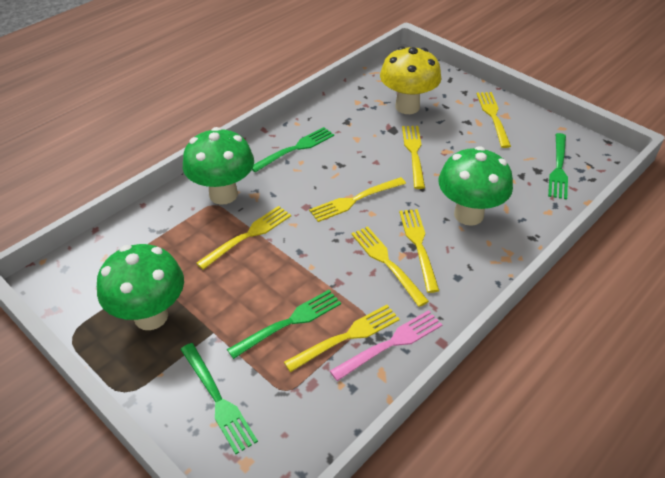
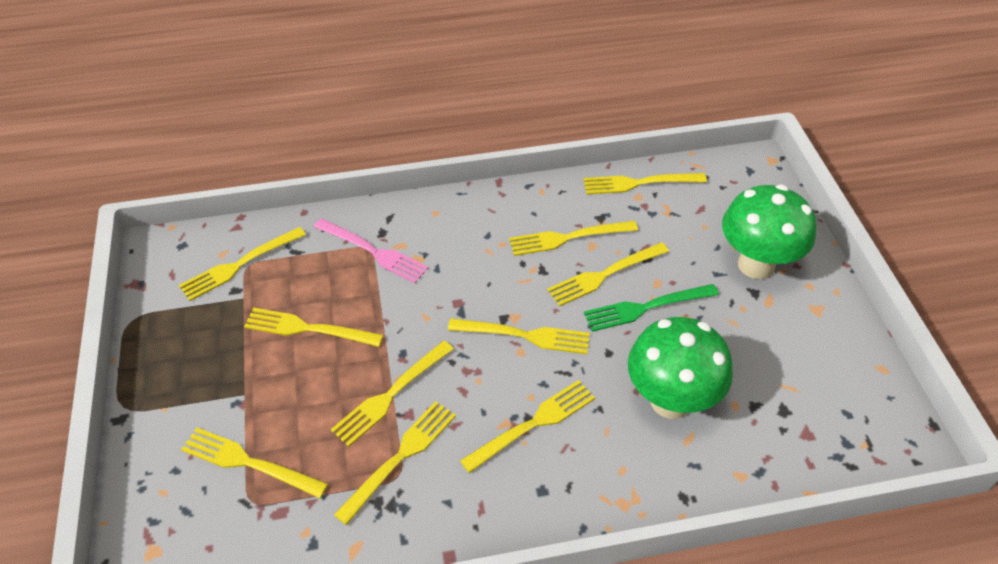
green fork: [180,343,258,454] [227,290,341,359] [252,127,334,172] [548,133,568,200] = 4 -> [584,284,719,332] = 1
green mushroom: [97,244,184,330] [183,127,254,205] [439,146,513,226] = 3 -> [628,317,733,419] [722,184,816,279] = 2
yellow fork: [196,206,291,270] [284,305,400,372] [309,177,406,222] [351,226,429,307] [399,209,439,293] [402,126,425,189] [477,92,511,148] = 7 -> [179,227,306,301] [181,428,328,498] [244,307,383,347] [331,341,454,447] [334,401,456,525] [448,318,590,354] [460,380,595,473] [509,221,638,256] [547,242,669,306] [583,173,707,195] = 10
yellow mushroom: [380,46,441,114] = 1 -> none = 0

